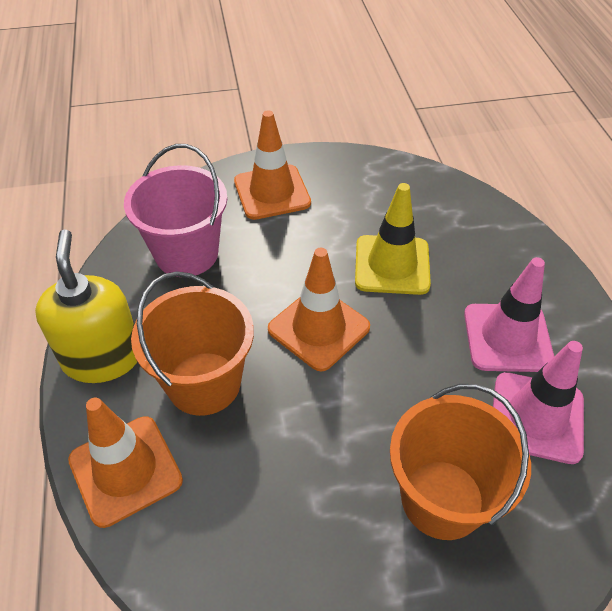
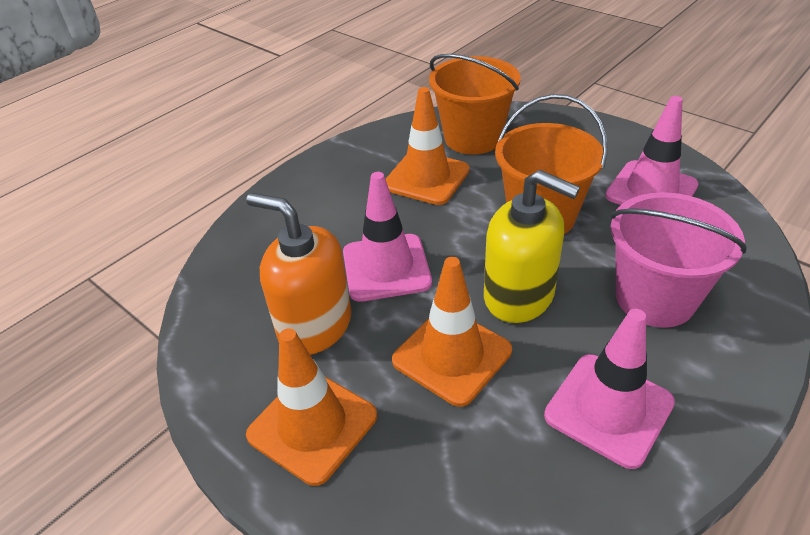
orange soap dispenser: none = 0 -> [246,193,352,355] = 1
pink traffic cone: [464,257,554,372] [493,341,584,464] = 2 -> [343,172,432,302] [544,309,675,469] [605,96,699,205] = 3
yellow traffic cone: [355,183,431,295] = 1 -> none = 0

